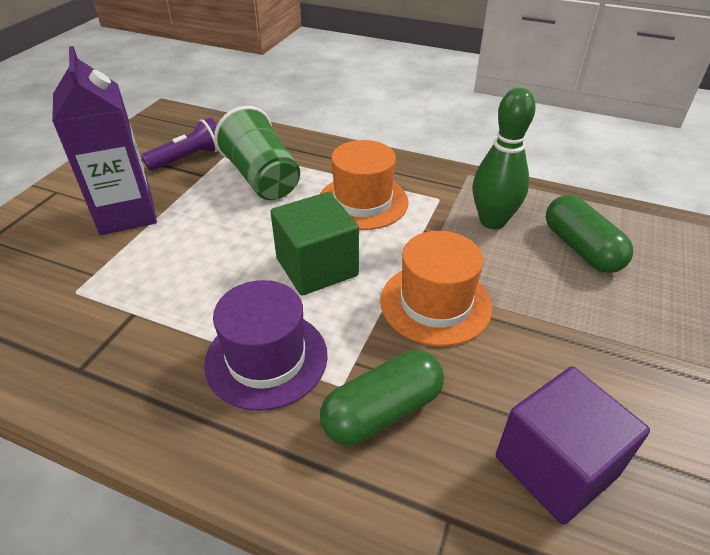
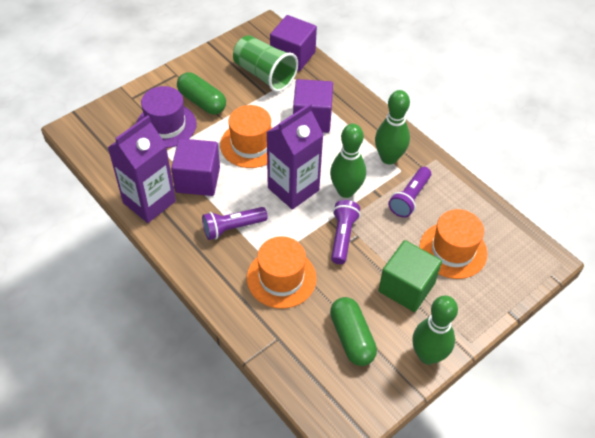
green bowling pin: [473,88,536,229] = 1 -> [330,124,366,198] [375,90,410,165] [412,296,458,365] = 3
orange hat: [320,140,409,230] [380,231,492,346] = 2 -> [220,105,272,168] [247,237,316,309] [419,209,487,279] = 3
purple carton: [52,46,157,235] = 1 -> [107,115,176,223] [266,104,324,210] = 2
purple cube: [496,366,650,525] = 1 -> [171,139,220,196] [270,15,317,71] [293,79,333,133] = 3
purple flashlight: [141,118,218,171] = 1 -> [202,207,268,240] [331,200,360,264] [388,167,431,218] = 3

